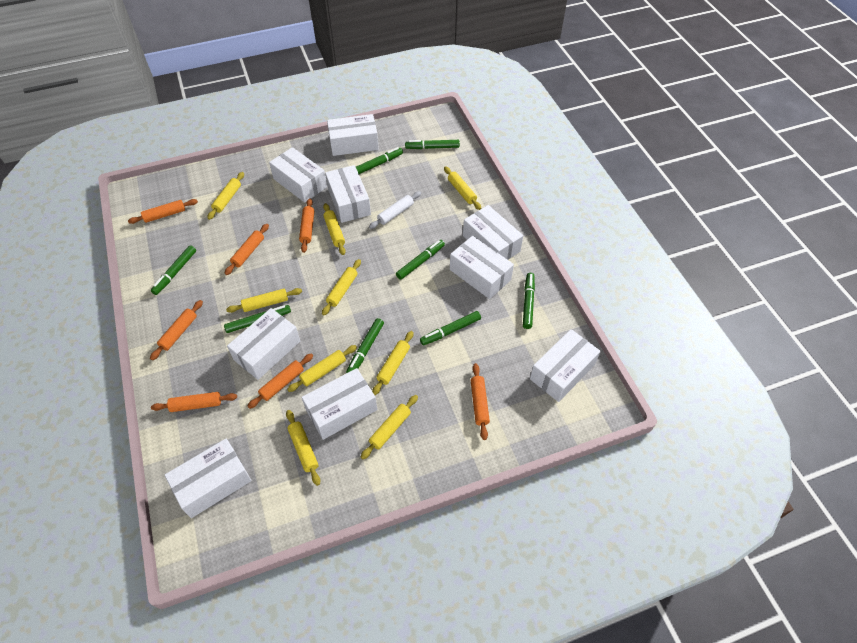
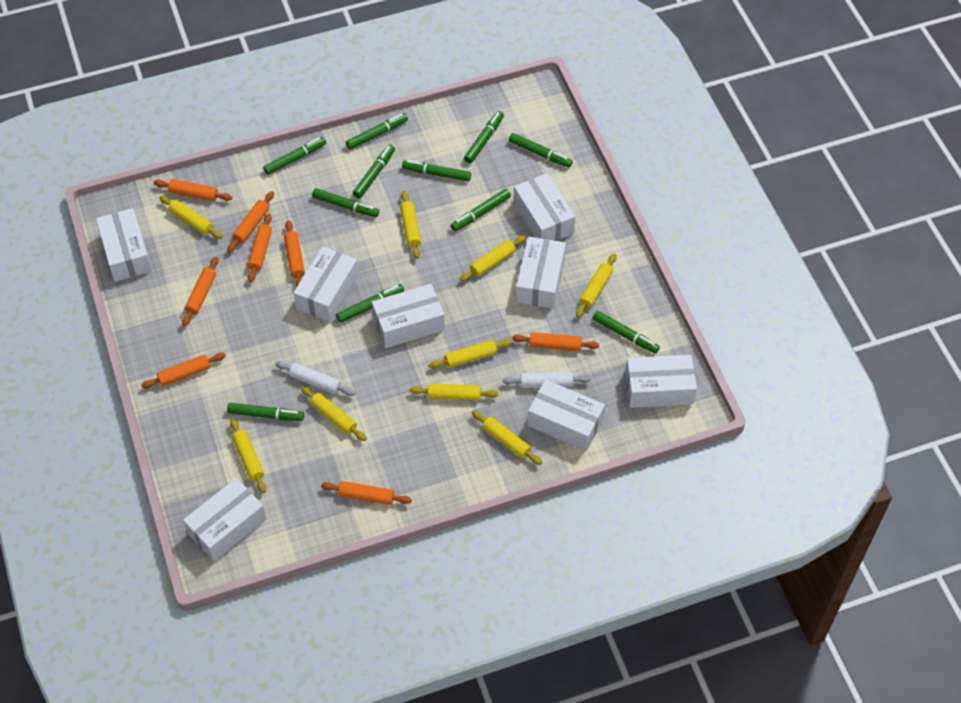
green marker: [151,245,196,295] [224,305,291,333] [346,318,384,373] [356,147,403,174] [396,240,445,280] [405,140,460,149] [420,311,481,345] [523,273,535,329] = 8 -> [227,403,304,421] [263,137,326,175] [312,188,379,217] [336,284,404,323] [346,113,408,149] [353,145,395,198] [402,160,471,182] [451,189,511,231] [464,111,504,163] [509,133,572,168] [593,311,660,354] = 11
orange rolling pin: [128,199,198,224] [150,300,203,360] [151,392,237,412] [225,224,269,275] [247,353,313,409] [299,198,314,253] [471,363,490,440] = 7 -> [141,353,226,388] [154,179,232,201] [182,257,219,326] [227,191,274,253] [248,213,272,283] [284,220,305,286] [321,481,412,505] [512,332,599,351] = 8
white box: [165,438,251,518] [227,308,300,380] [269,147,327,203] [302,368,377,440] [325,165,371,223] [327,114,379,156] [450,236,514,299] [463,205,523,260] [530,329,601,402] = 9 -> [96,208,152,282] [183,478,267,561] [294,246,359,322] [372,284,445,348] [513,173,575,241] [516,236,566,309] [527,380,605,451] [625,355,697,408] = 8
white rolling pin: [369,191,421,229] = 1 -> [275,361,355,396] [503,372,591,388] = 2

